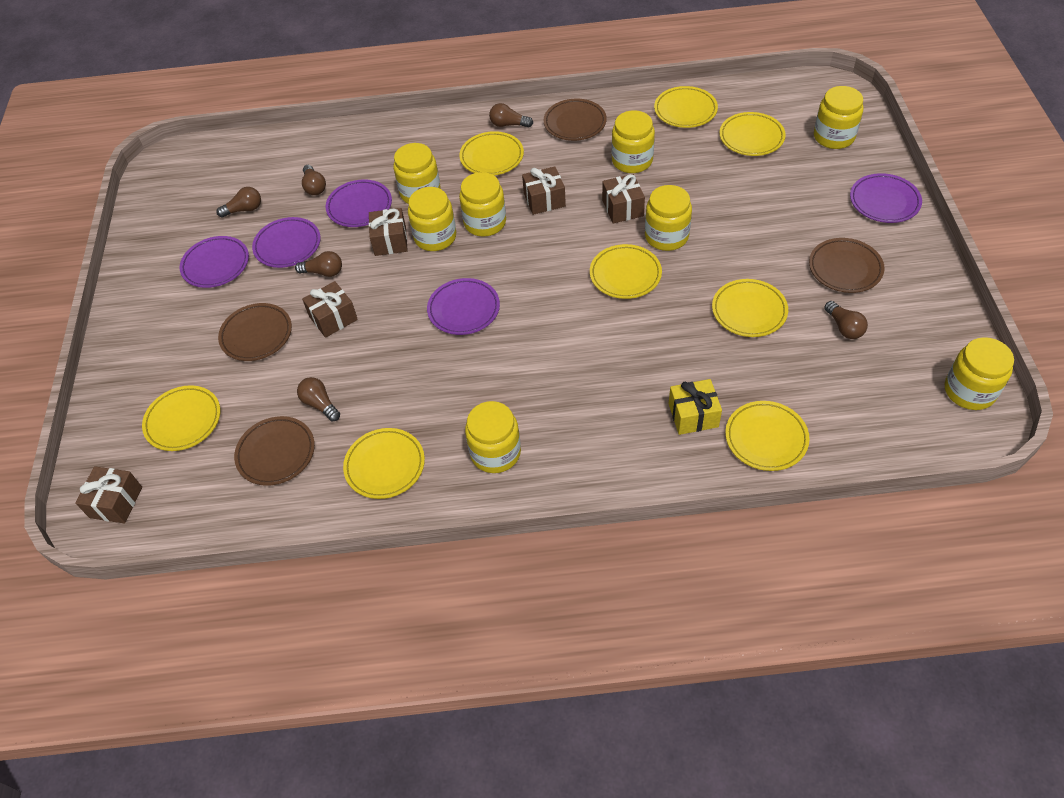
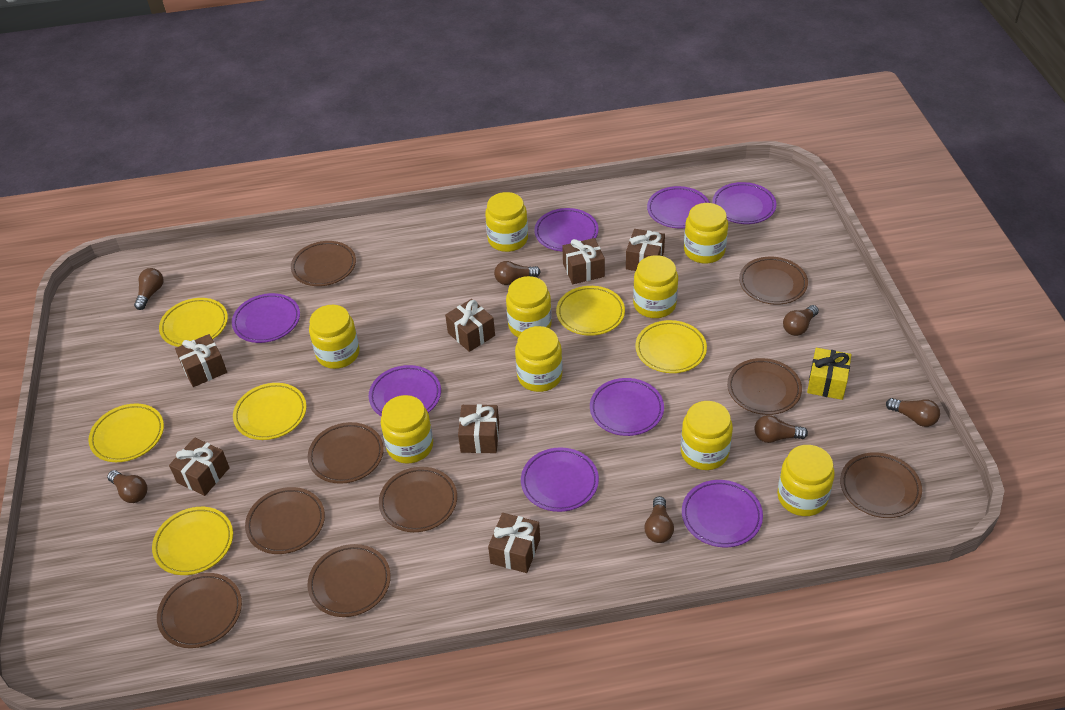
brown gift: [75,466,142,524] [302,281,358,338] [369,208,408,256] [522,166,566,215] [602,174,645,224] = 5 -> [169,437,230,496] [175,334,227,387] [445,299,495,352] [458,404,499,453] [488,513,540,573] [562,238,605,284] [626,229,665,271] = 7
brown light bulb: [216,187,261,218] [295,251,342,277] [297,377,340,421] [302,165,326,195] [489,103,533,128] [824,301,868,339] = 6 -> [107,470,147,503] [134,268,163,310] [494,261,541,285] [644,496,674,543] [754,415,808,443] [783,305,819,336] [886,398,940,427] = 7
brown plate: [218,303,292,361] [234,416,315,486] [543,99,607,141] [809,238,885,293] = 4 -> [157,573,242,648] [245,487,325,554] [291,241,356,286] [307,544,391,617] [308,422,384,484] [379,467,457,532] [727,358,802,415] [739,257,808,305] [840,452,922,518] = 9
purple plate: [179,236,249,288] [252,217,321,268] [325,179,392,227] [427,278,500,335] [850,173,922,223] = 5 -> [232,293,300,343] [369,365,441,416] [521,447,599,512] [534,208,599,252] [590,378,664,436] [647,186,710,228] [682,480,763,548] [712,182,777,224] = 8
yellow jar: [393,143,441,203] [408,187,456,251] [459,172,506,237] [465,401,521,473] [612,110,655,173] [645,185,692,251] [814,86,863,149] [945,337,1014,410] = 8 -> [309,305,360,369] [381,395,433,463] [485,192,528,252] [506,276,552,337] [515,326,562,392] [633,255,678,318] [681,401,733,470] [684,203,728,264] [777,445,835,516] = 9
yellow plate: [142,385,220,451] [343,428,425,499] [459,131,524,176] [590,244,662,299] [654,86,718,128] [712,279,788,337] [719,112,786,156] [725,401,810,471] = 8 -> [88,404,164,462] [152,507,233,575] [159,298,228,347] [233,383,307,440] [556,286,625,336] [635,320,707,373] = 6

